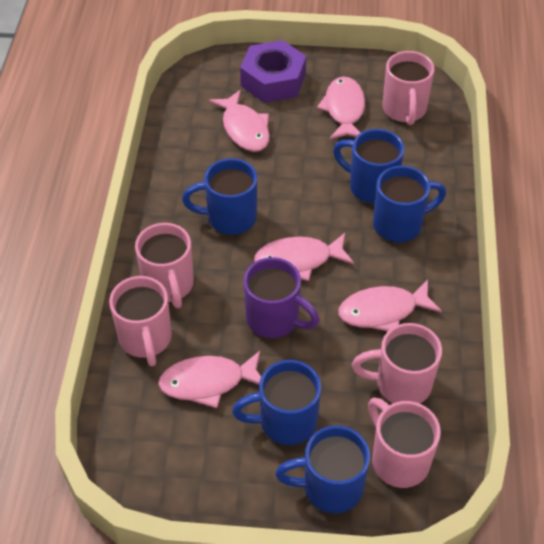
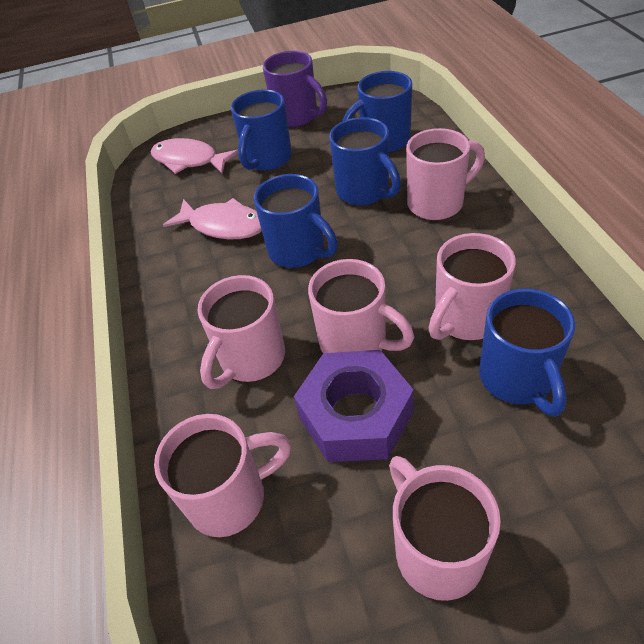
pink fish: [158,351,261,408] [209,90,270,152] [254,233,354,281] [317,77,365,139] [338,279,442,331] = 5 -> [151,138,238,174] [163,198,262,239] = 2
pink mug: [109,276,172,366] [135,223,194,308] [352,323,442,404] [368,397,441,488] [382,51,434,125] = 5 -> [154,414,291,537] [198,275,285,389] [308,259,414,353] [389,456,501,601] [406,128,485,220] [429,233,516,340] = 6

